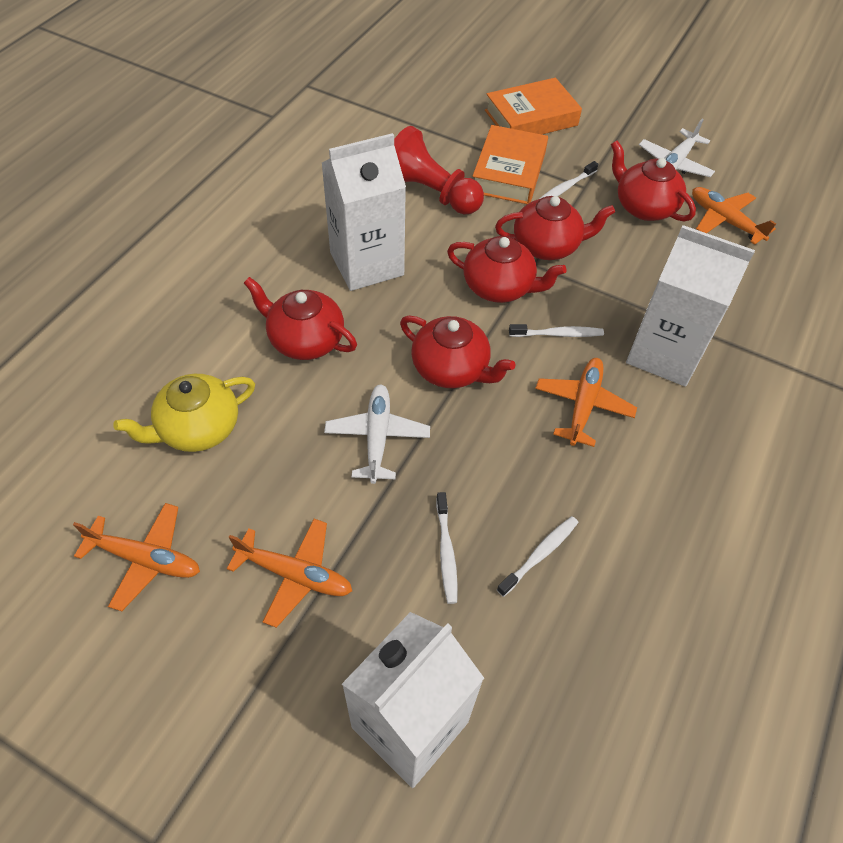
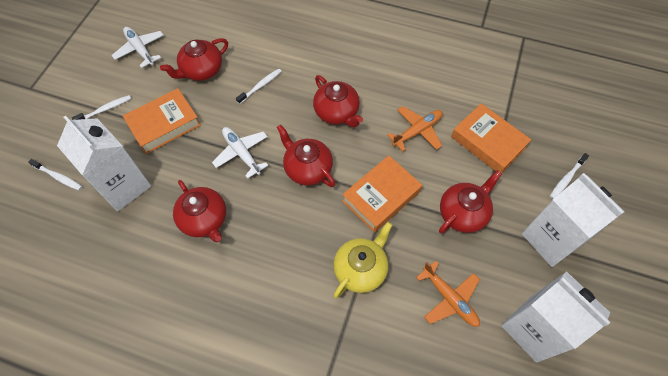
orange book: [473,125,548,204] [485,78,582,134] = 2 -> [123,88,201,154] [342,155,422,232] [451,103,531,173] = 3
orange plane: [73,503,200,611] [227,519,352,628] [535,358,637,447] [692,187,776,245] = 4 -> [387,106,443,152] [416,261,480,327] = 2
red pawn: [394,126,484,215] = 1 -> none = 0

